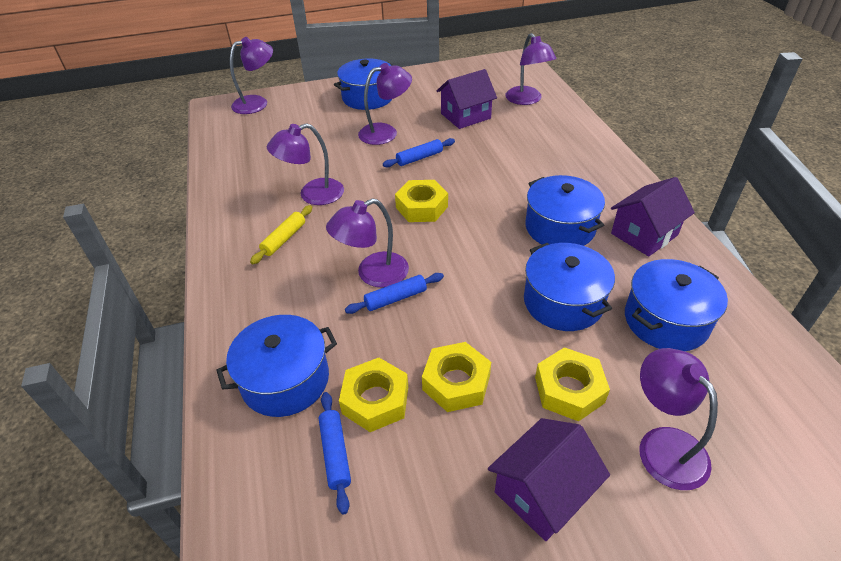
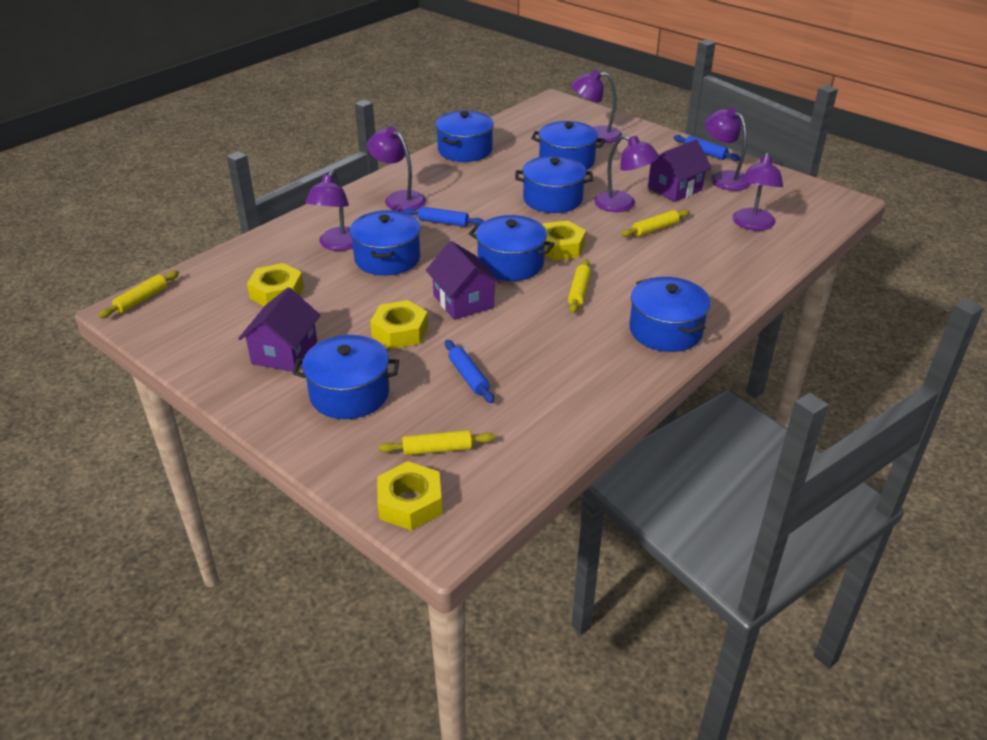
blue pot: [216,315,337,417] [334,58,392,110] [524,243,615,331] [525,175,605,246] [625,259,728,351] = 5 -> [292,335,399,419] [350,210,421,276] [435,111,494,162] [469,215,554,281] [515,156,593,213] [531,121,605,170] [629,277,711,352] = 7
yellow rolling pin: [250,205,312,264] = 1 -> [99,270,179,318] [379,430,495,455] [568,259,591,314] [621,209,690,237] = 4

